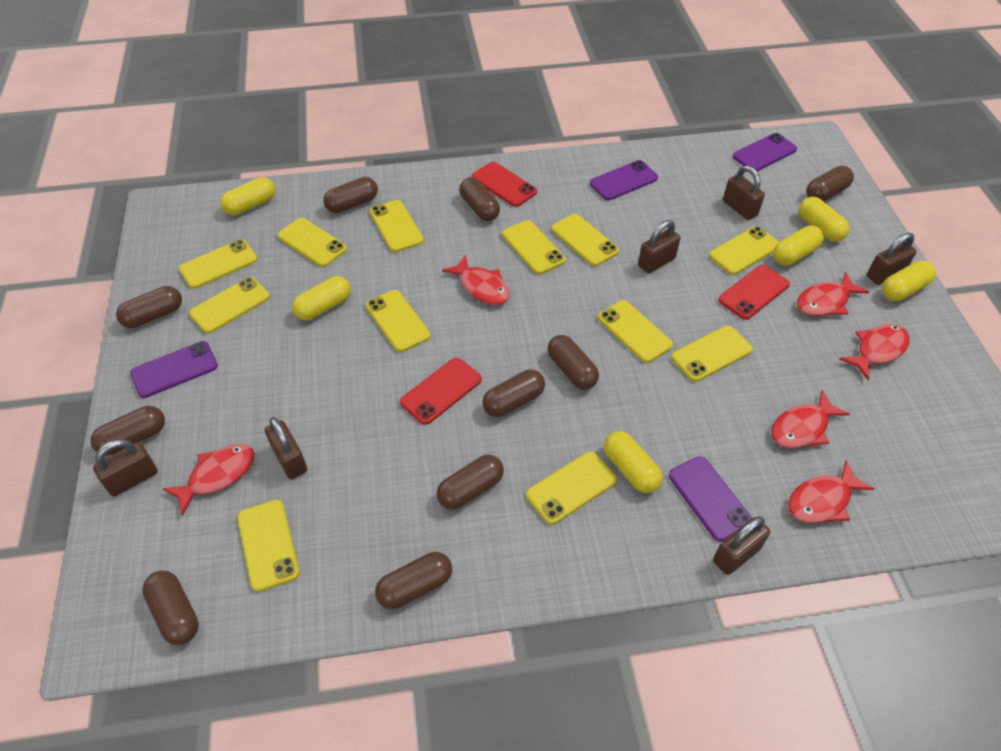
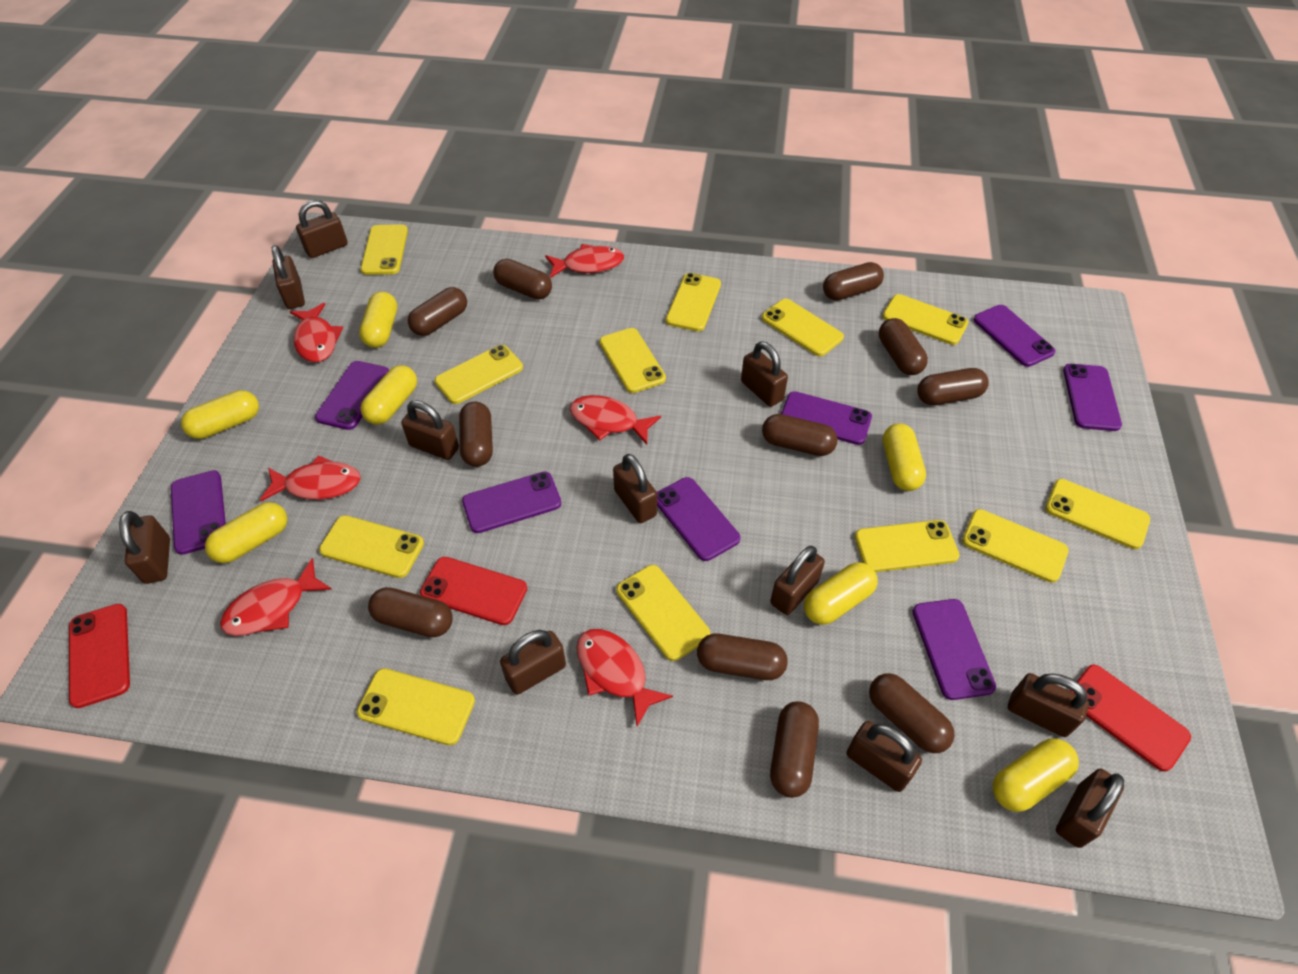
brown capsule: [90,406,165,455] [116,286,182,328] [142,571,199,645] [323,177,378,213] [375,552,452,609] [436,455,504,510] [459,177,500,221] [482,370,545,417] [547,335,599,390] [806,166,854,201] = 10 -> [368,587,452,637] [408,287,467,336] [459,402,493,467] [493,259,552,300] [697,634,788,680] [762,414,838,456] [770,701,819,798] [823,262,884,301] [869,673,955,753] [879,318,928,375] [917,368,989,405] = 11
brown padlock: [93,439,158,497] [265,417,307,479] [638,220,680,273] [713,516,770,575] [723,165,765,220] [867,233,917,285] = 6 -> [119,511,170,584] [272,245,305,309] [296,200,348,258] [401,400,459,460] [500,630,566,695] [613,454,657,523] [741,341,788,407] [770,546,825,615] [847,721,922,792] [1008,673,1089,737] [1056,769,1124,848] = 11
purple phone: [130,341,218,398] [590,160,658,200] [669,456,752,542] [733,133,797,171] = 4 -> [171,470,226,555] [315,361,389,430] [462,472,561,533] [657,477,740,561] [781,391,872,445] [912,599,996,700] [973,305,1055,367] [1063,364,1122,431] = 8
yellow capsule: [220,177,275,216] [292,276,351,321] [604,431,663,493] [773,225,824,266] [799,197,849,242] [882,260,936,301] = 6 -> [181,390,259,439] [205,502,287,563] [359,292,397,348] [360,365,417,424] [804,562,878,625] [883,423,926,491] [993,738,1079,812] = 7

